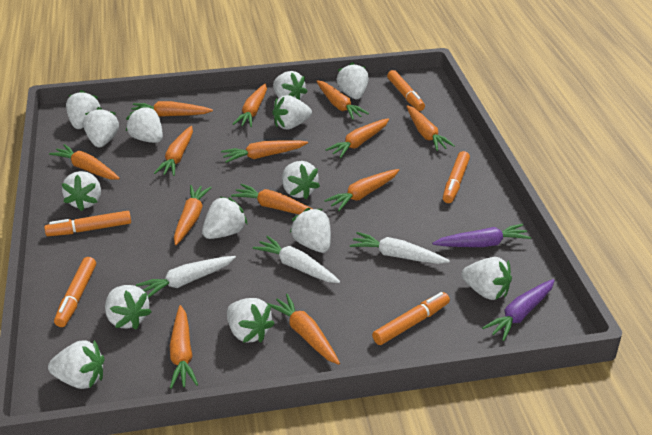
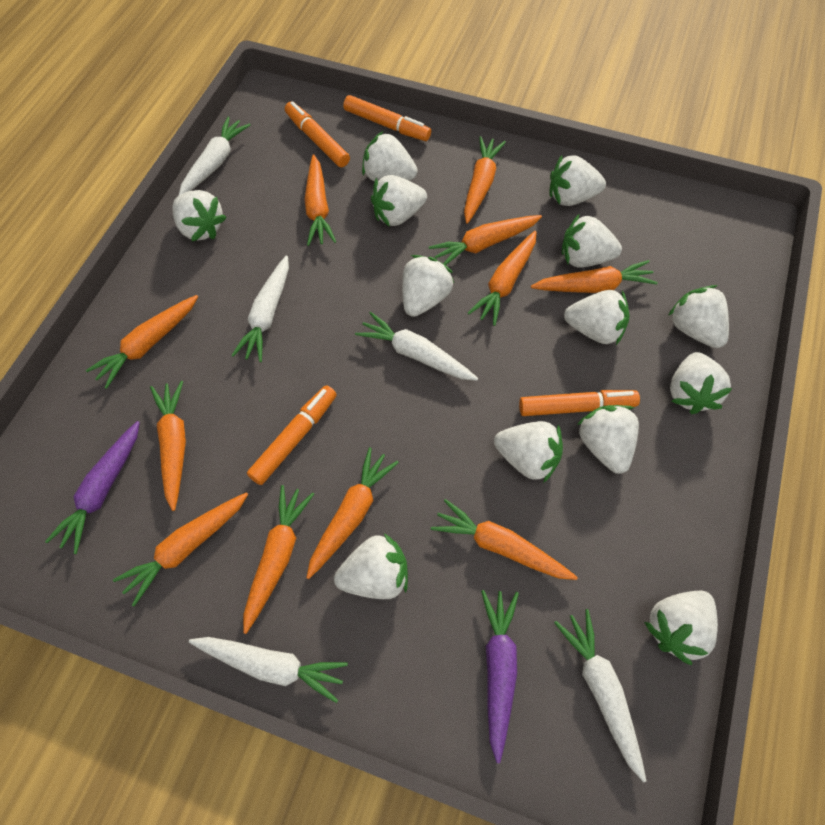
orange carrot: [49,144,120,180] [130,101,213,117] [154,126,193,176] [170,305,198,389] [174,185,212,245] [221,140,308,163] [231,184,312,214] [233,84,267,127] [267,294,340,365] [316,80,369,120] [324,169,399,211] [325,118,389,158] [406,105,455,151] = 13 -> [86,295,198,389] [113,492,248,606] [150,381,186,511] [243,485,314,634] [304,154,336,246] [306,447,399,579] [429,215,542,265] [431,499,578,580] [464,136,506,224] [468,231,537,326] [531,260,658,293] = 11
orange marker: [44,211,131,236] [54,257,96,327] [372,292,450,345] [387,70,425,111] [443,151,470,203] = 5 -> [247,385,337,485] [285,101,350,167] [343,95,431,141] [519,390,640,416] = 4
white carrot: [136,256,236,298] [252,236,340,283] [350,232,450,264] = 3 -> [179,117,251,195] [189,637,348,703] [231,255,289,362] [355,312,478,381] [554,609,647,783] = 5
white strawberry: [48,340,105,389] [62,171,101,211] [66,90,101,129] [83,107,119,147] [105,285,152,330] [126,106,163,143] [202,196,248,239] [227,298,275,343] [272,95,312,129] [273,71,308,100] [282,161,320,199] [290,208,331,253] [336,62,369,99] [461,257,512,300] = 14 -> [173,190,227,241] [334,533,408,599] [362,131,418,181] [371,175,427,227] [402,255,454,317] [494,421,563,483] [549,155,606,206] [562,214,622,268] [564,290,630,345] [577,405,639,474] [644,590,718,665] [668,285,729,348] [670,352,733,414] = 13

